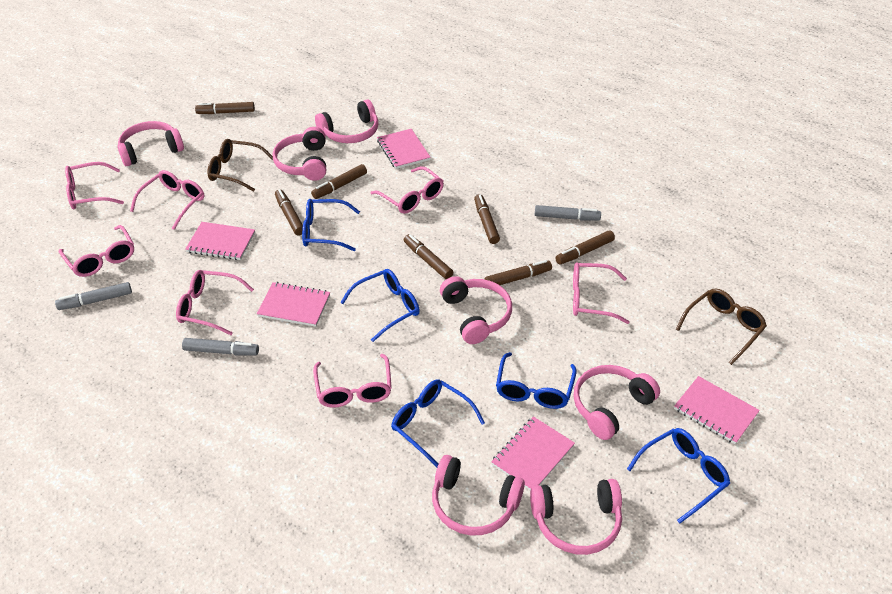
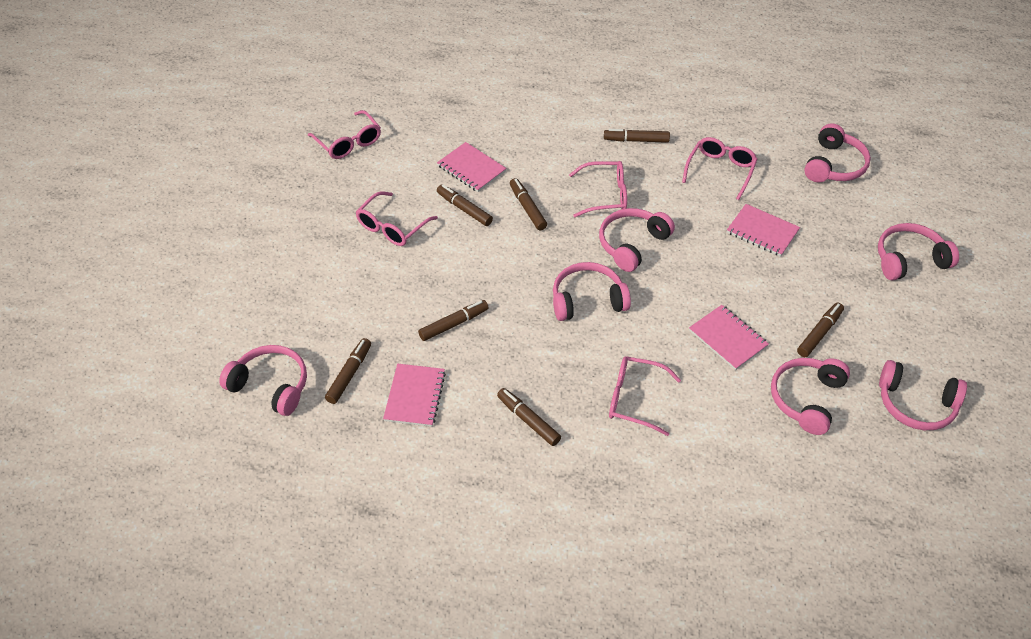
blue glasses: [302,199,360,251] [340,269,420,342] [391,379,485,467] [496,352,577,409] [627,428,730,523] = 5 -> none = 0
brown glasses: [207,139,273,192] [676,288,767,365] = 2 -> none = 0
grey marker: [55,282,132,310] [182,338,259,355] [535,205,601,221] = 3 -> none = 0
pink glasses: [59,225,134,277] [65,162,124,209] [130,170,205,230] [176,270,254,335] [313,354,392,408] [370,166,444,214] [573,263,630,324] = 7 -> [308,110,381,159] [356,191,438,246] [569,161,627,217] [609,356,681,436] [682,137,757,200] = 5
pink notebook: [185,222,255,260] [257,282,330,327] [377,129,431,169] [491,416,575,490] [674,376,760,444] = 5 -> [383,364,446,427] [437,142,507,192] [689,305,769,370] [727,204,800,257] = 4

